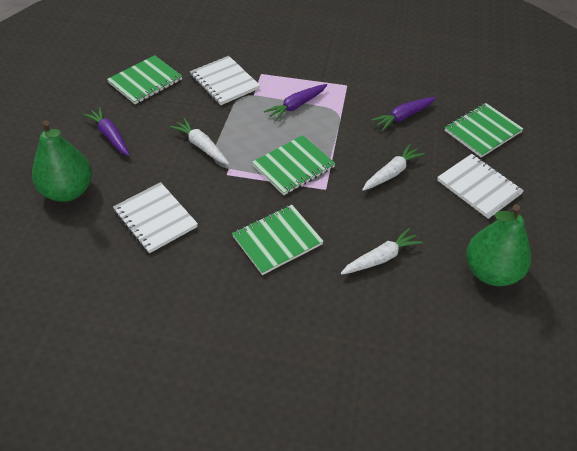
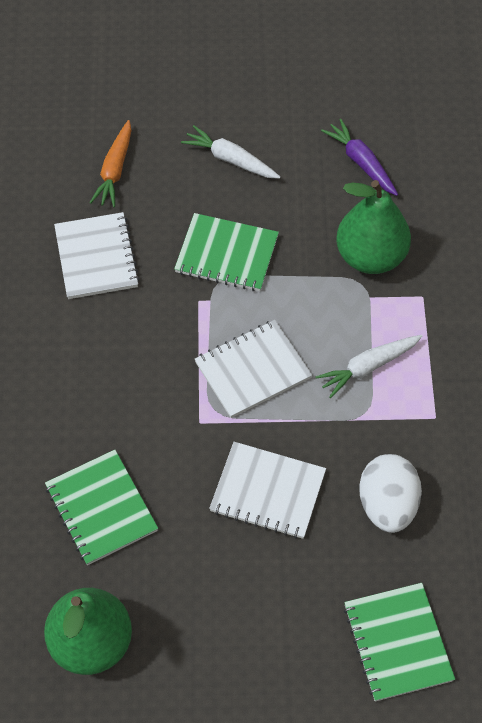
green notebook: [107,55,182,104] [232,205,324,275] [252,135,336,195] [445,103,523,158] = 4 -> [45,450,158,565] [174,213,279,291] [344,583,455,702] = 3
orange carrot: none = 0 -> [89,120,132,207] = 1
purple carrot: [83,107,130,156] [264,84,327,121] [371,97,436,131] = 3 -> [321,119,398,196] = 1
white carrot: [170,118,229,165] [340,228,423,275] [362,144,425,191] = 3 -> [181,125,280,179] [315,335,422,398] = 2
white egg: none = 0 -> [359,454,422,533] = 1

